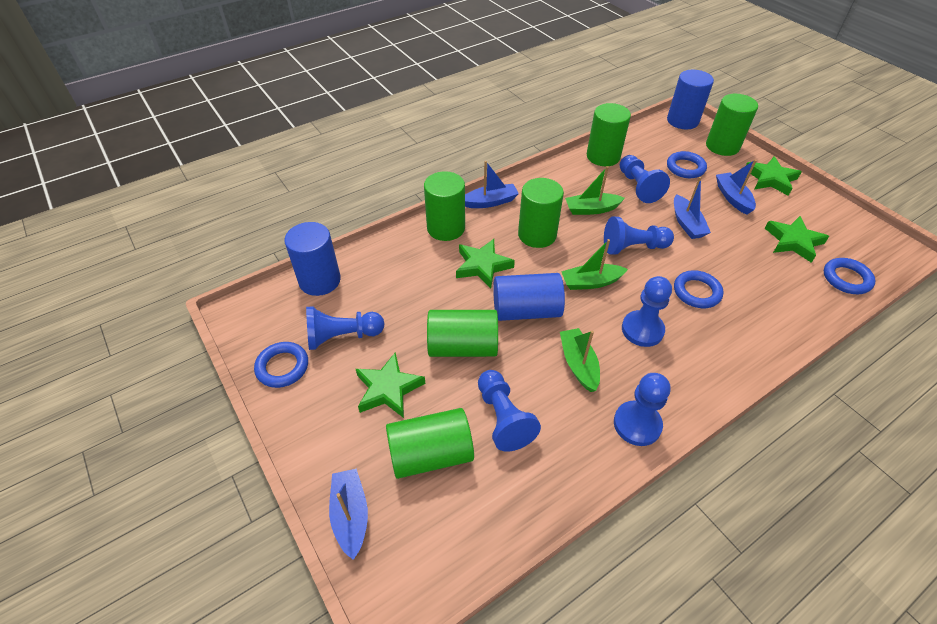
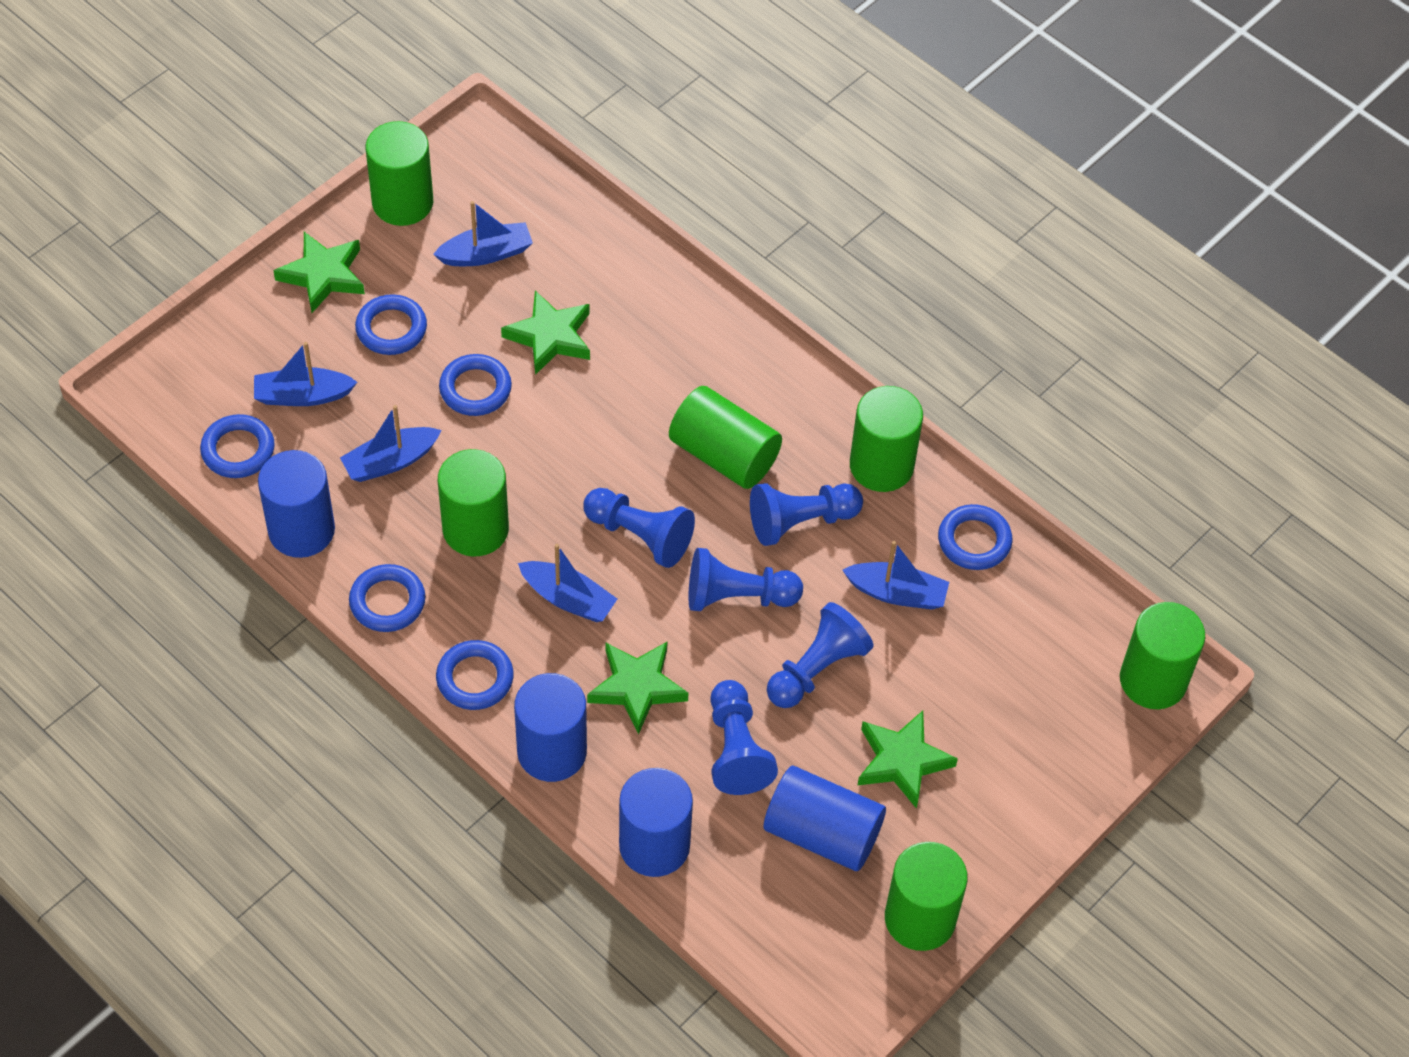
blue boat: [329,468,368,560] [465,161,519,208] [674,177,711,239] [716,159,757,215] = 4 -> [254,342,357,406] [340,405,441,482] [433,201,533,266] [518,544,617,622] [842,541,949,610] = 5
blue cylinder: [284,222,341,296] [493,273,565,321] [667,70,714,129] = 3 -> [258,450,335,558] [514,673,587,782] [619,768,693,877] [763,766,886,871] = 4
blue pawn: [306,306,384,350] [478,370,541,452] [604,216,674,255] [614,373,671,446] [620,155,670,203] [622,276,672,347] = 6 -> [583,488,695,568] [689,548,803,611] [710,680,778,795] [750,483,863,546] [767,602,874,708] = 5
blue ring: [254,342,308,388] [667,151,707,178] [674,270,724,308] [824,258,876,294] = 4 -> [200,414,275,478] [349,564,426,632] [355,294,427,355] [436,640,514,710] [439,354,512,416] [938,504,1012,570] = 6
green boat: [560,328,600,392] [561,239,628,290] [565,166,625,215] = 3 -> none = 0

